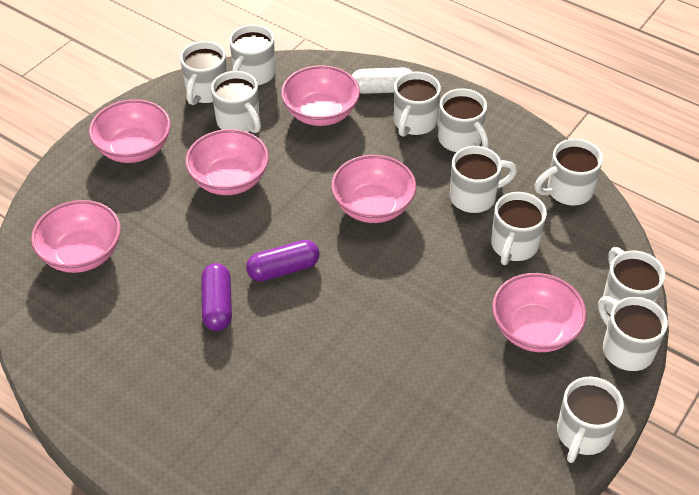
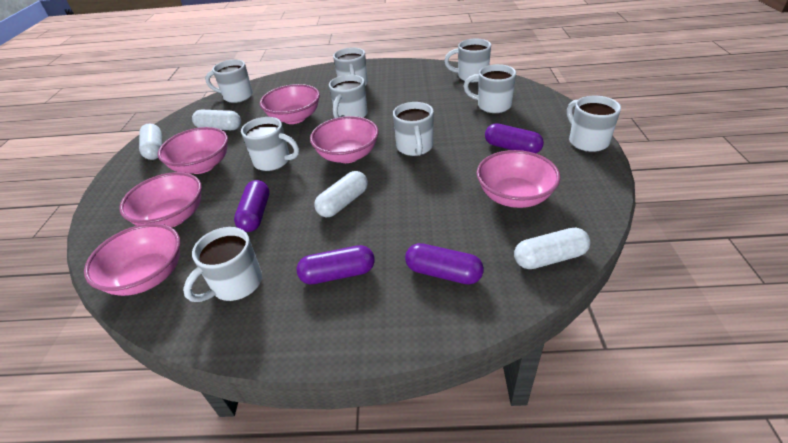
purple capsule: [201,263,232,331] [246,240,320,281] = 2 -> [234,180,270,232] [296,245,375,284] [405,243,484,285] [485,123,544,153] = 4
white capsule: [352,67,412,94] = 1 -> [139,123,162,160] [192,110,241,130] [314,171,368,217] [514,228,590,269] = 4
white mug: [180,41,227,105] [211,71,261,133] [229,25,275,85] [394,72,441,137] [438,88,489,152] [450,146,517,213] [491,192,547,265] [535,139,603,205] [557,376,624,463] [598,296,668,371] [603,247,665,315] = 11 -> [183,227,262,302] [205,59,253,103] [241,117,299,171] [329,74,367,118] [333,48,368,86] [393,102,434,156] [444,38,491,82] [463,64,516,113] [567,96,621,152] = 9

